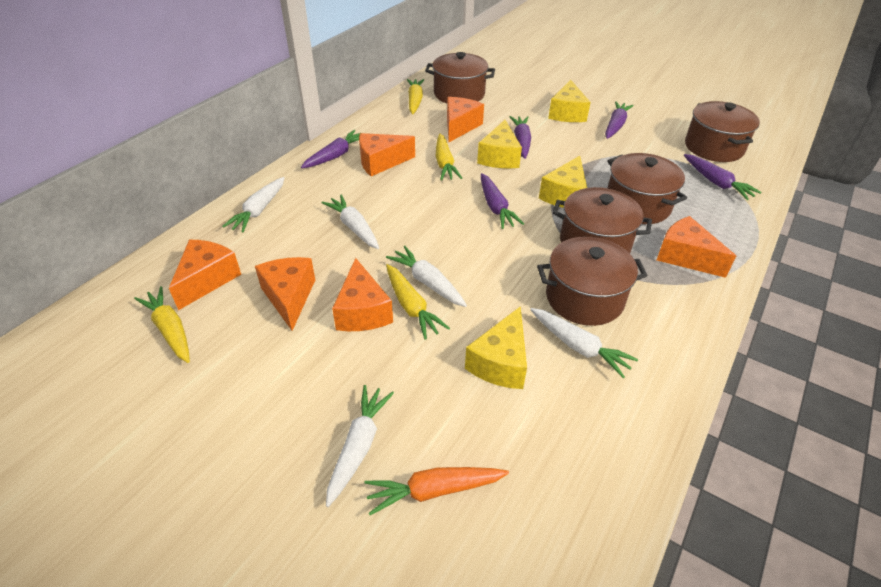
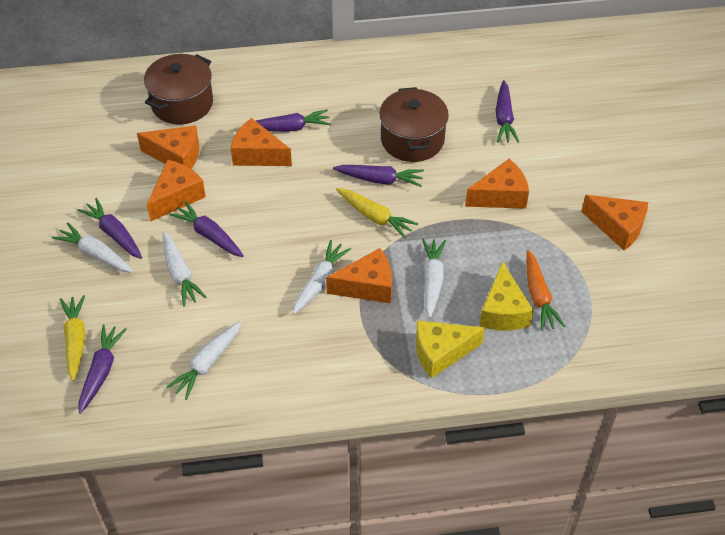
brown pot: [425,52,495,103] [537,237,648,326] [552,187,652,253] [608,153,687,224] [685,101,760,162] = 5 -> [144,54,213,125] [379,87,449,162] = 2
purple carrot: [301,130,360,168] [481,173,524,229] [510,116,531,159] [605,101,634,139] [684,154,762,200] = 5 -> [78,198,142,259] [79,324,127,414] [169,201,244,257] [256,109,331,132] [333,165,424,187] [496,80,519,143] = 6
yellow carrot: [134,286,190,363] [386,264,450,340] [407,79,424,114] [436,134,462,180] = 4 -> [60,295,85,381] [336,188,418,239] = 2
yellow cheese: [465,306,527,389] [477,120,522,168] [539,156,587,208] [548,80,591,122] = 4 -> [416,320,485,378] [479,261,534,330] = 2

